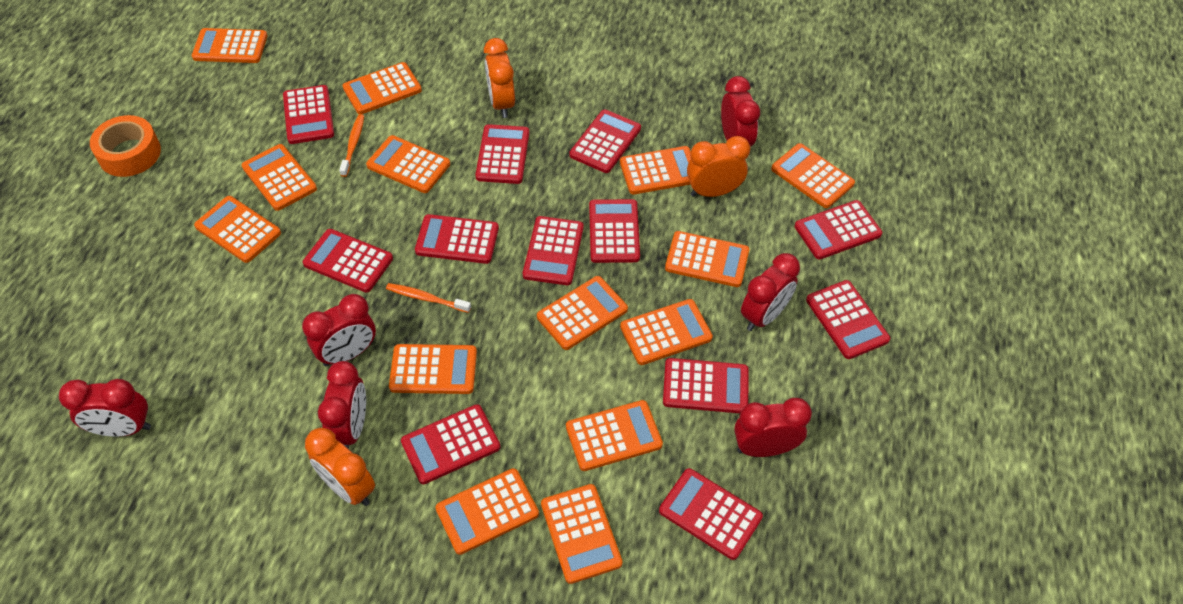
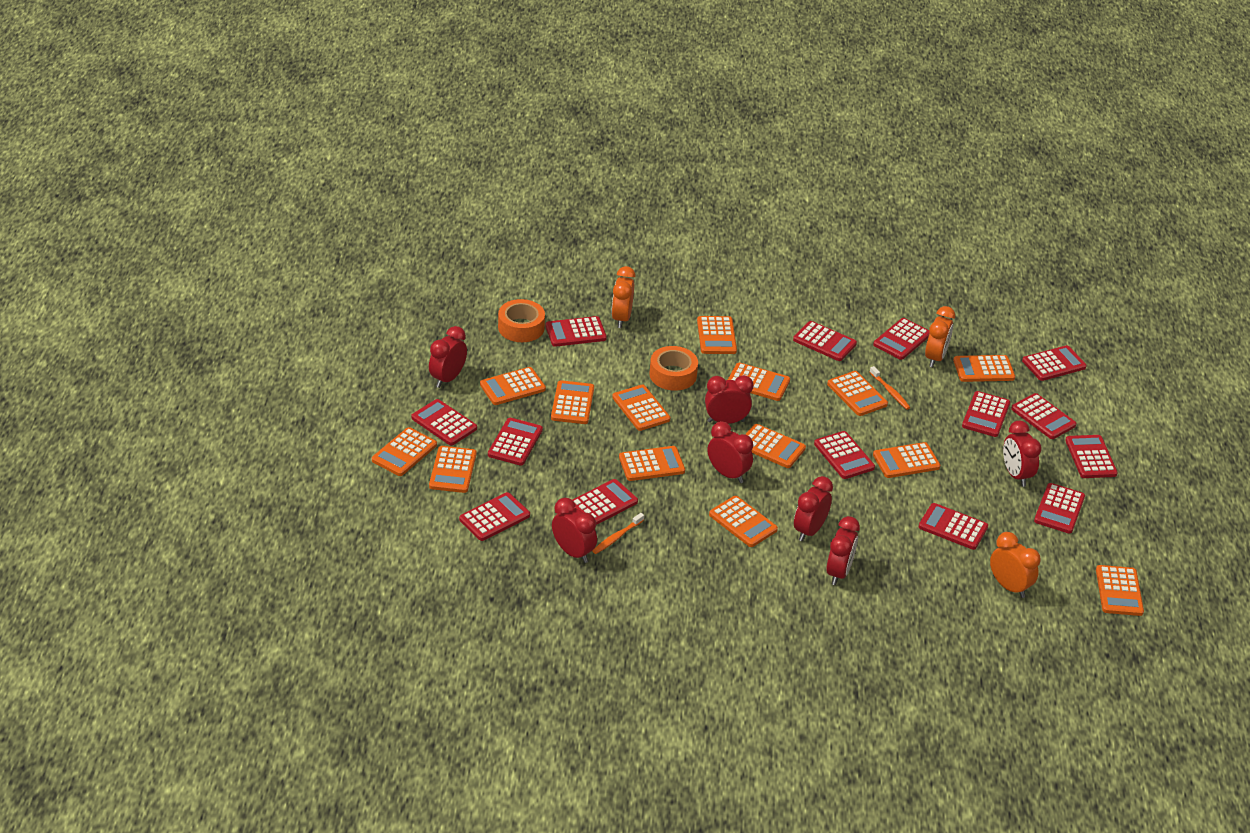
orange tape: [90,115,161,177] = 1 -> [498,299,545,342] [650,346,698,391] = 2
red calculator: [283,85,334,144] [303,229,393,293] [401,404,500,484] [415,214,499,264] [475,124,529,184] [523,216,584,285] [569,109,641,173] [589,199,640,263] [659,468,763,560] [663,358,749,413] [795,200,882,260] [806,280,890,359] = 12 -> [411,399,477,446] [459,492,530,541] [488,418,543,466] [546,316,607,347] [573,479,638,525] [793,321,857,361] [814,431,875,479] [873,318,930,360] [919,503,988,550] [962,391,1010,437] [1011,393,1076,439] [1022,345,1087,381] [1034,483,1085,534] [1065,435,1118,478] = 14
red clock: [59,379,151,437] [302,294,376,366] [318,361,366,449] [721,76,760,147] [734,398,812,457] [741,253,800,331] = 6 -> [429,326,467,388] [552,498,597,563] [705,375,754,424] [708,421,753,483] [794,476,833,542] [826,516,860,585] [1003,421,1042,487] = 7

